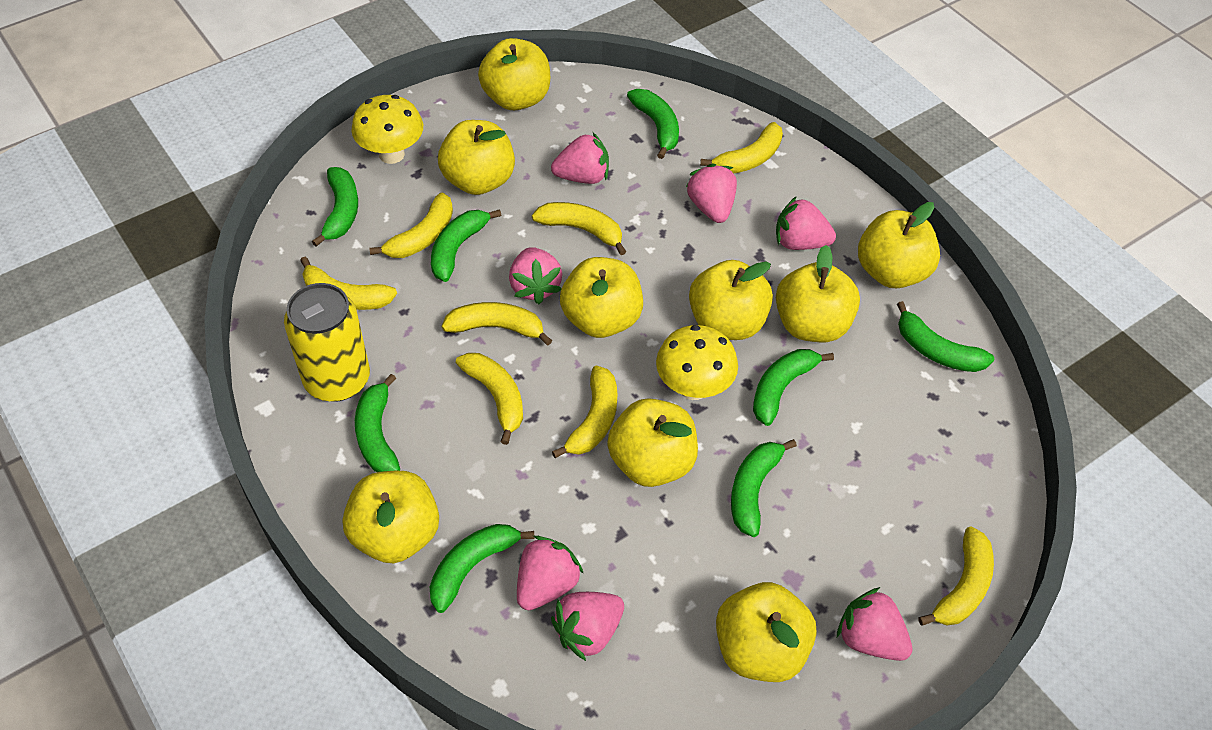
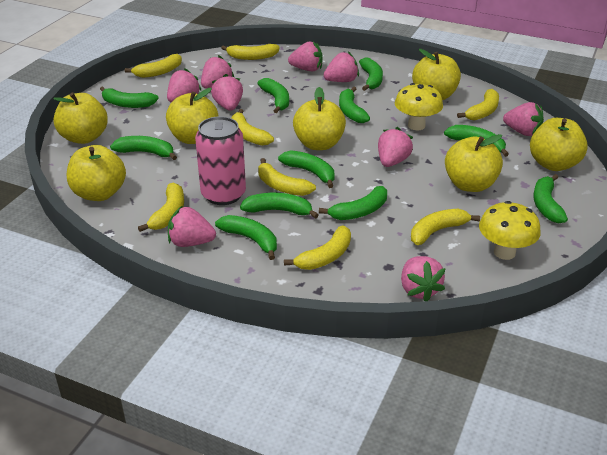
green banana: [312,167,358,247] [355,374,400,472] [430,524,535,613] [431,209,501,282] [627,89,679,159] [731,439,797,537] [753,349,834,426] [897,301,994,372] = 8 -> [100,87,159,108] [110,136,177,160] [215,215,277,260] [240,193,319,219] [257,78,289,113] [278,150,334,188] [319,186,387,220] [339,87,370,123] [359,58,383,91] [444,125,509,157] [533,174,568,223] = 11
pink can: none = 0 -> [195,116,246,205] = 1
pink strawberry: [509,247,562,304] [517,536,584,610] [551,133,609,184] [551,592,624,661] [686,163,737,223] [776,196,836,250] [837,587,912,661] = 7 -> [167,68,202,103] [168,206,216,247] [201,55,235,89] [211,74,243,111] [288,42,323,71] [324,52,359,82] [378,127,413,167] [401,256,446,301] [503,102,544,136] = 9
yellow apple: [343,471,439,563] [438,120,515,195] [478,38,550,110] [560,257,643,338] [607,398,698,487] [689,260,773,340] [716,582,816,682] [776,245,860,342] [858,202,940,288] = 9 -> [53,92,108,144] [67,145,126,201] [166,88,218,144] [293,87,346,150] [412,49,461,100] [445,134,503,192] [530,118,588,171] = 7
yellow can: [284,283,370,402] = 1 -> none = 0

